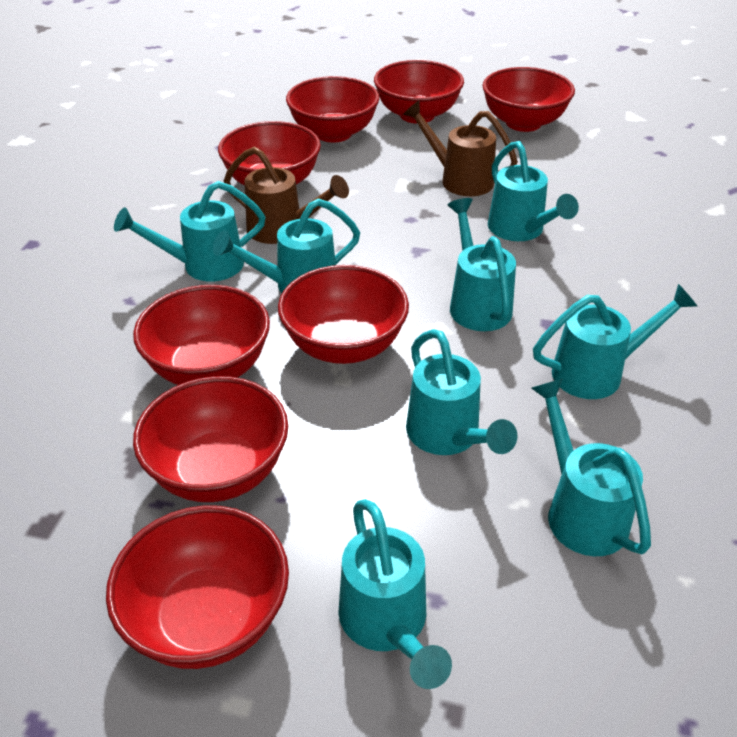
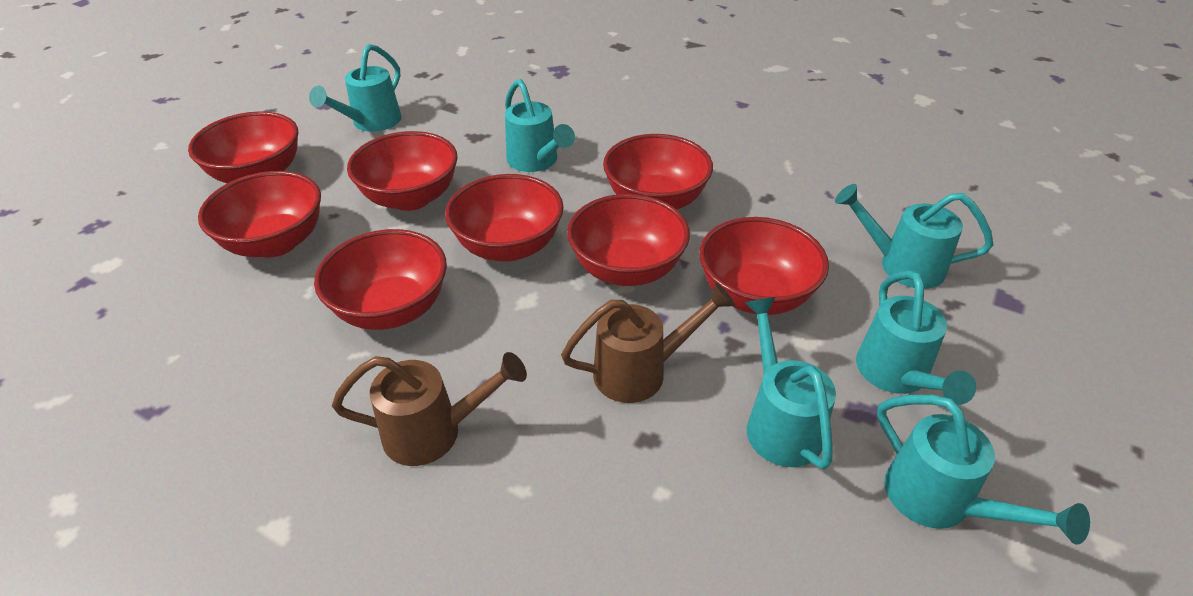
turquoise watering can: [114,181,265,282] [213,198,360,293] [338,499,452,689] [406,329,518,455] [448,198,516,331] [488,141,579,241] [531,378,651,556] [533,284,697,399] = 8 -> [309,44,402,132] [505,79,575,172] [745,297,836,470] [835,184,993,289] [856,271,976,405] [877,395,1090,545] = 6

